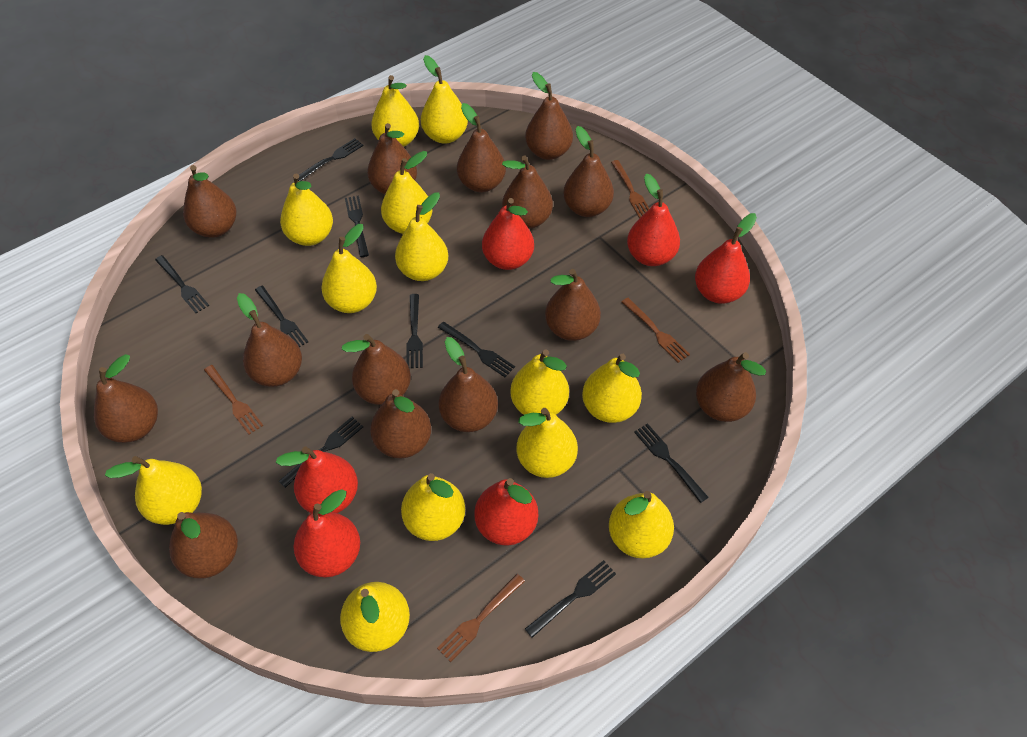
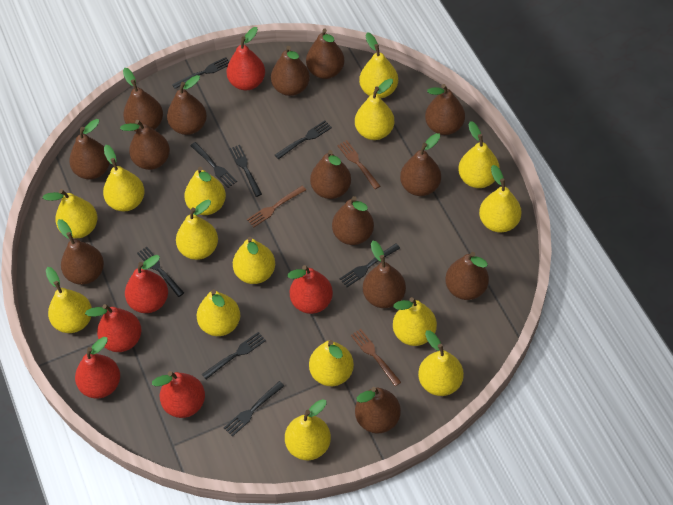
black fork: [155,255,209,313] [255,286,308,347] [279,417,363,488] [298,138,364,182] [345,196,369,257] [406,294,423,368] [438,322,515,377] [525,560,616,638] [634,423,709,503] = 9 -> [137,246,184,297] [172,57,229,89] [190,142,237,188] [202,332,266,379] [224,381,284,437] [229,145,262,197] [275,121,332,159] [340,244,400,287] = 8
brown fork: [204,365,263,434] [437,574,525,662] [611,160,649,218] [622,298,690,363] = 4 -> [247,185,306,227] [337,140,380,189] [351,329,401,386] = 3
yellow pear: [105,456,202,525] [280,173,333,246] [321,224,377,313] [340,582,410,652] [371,75,419,147] [381,151,432,234] [395,192,448,281] [401,473,465,541] [421,55,468,144] [510,349,569,415] [517,408,578,478] [582,354,642,423] [609,491,674,559] = 13 -> [43,189,98,238] [46,267,92,333] [103,145,145,211] [176,200,218,260] [184,166,226,215] [197,289,240,336] [233,237,275,284] [285,399,331,460] [309,340,354,386] [355,79,394,140] [359,32,398,98] [393,297,437,346] [418,330,464,396] [458,121,500,188] [479,165,522,233] = 15

